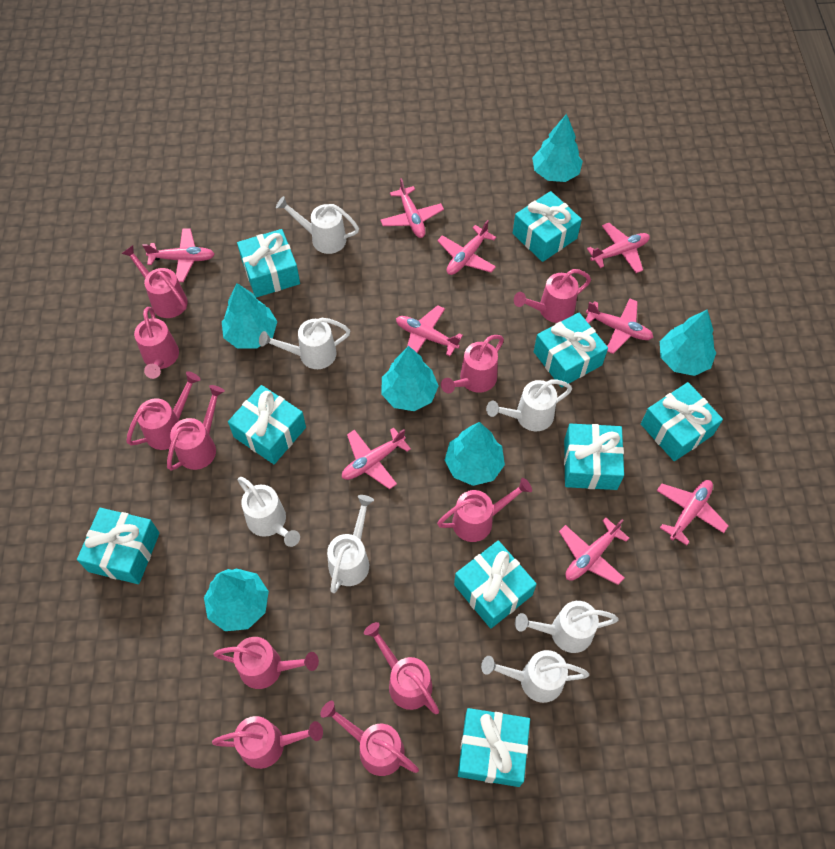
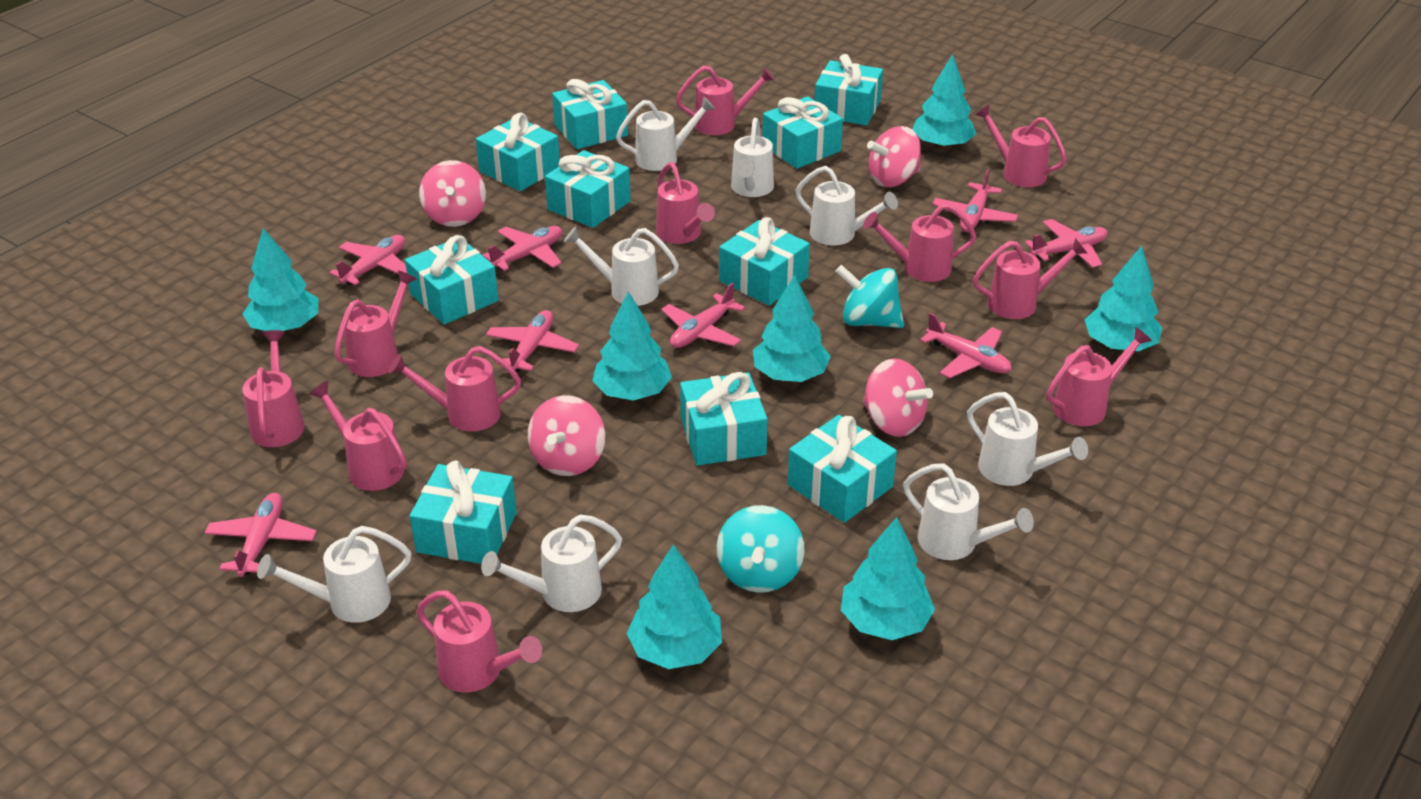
pink plane: [142,228,215,282] [342,428,411,489] [380,178,444,238] [396,305,463,356] [437,220,496,275] [559,518,629,585] [585,298,654,354] [587,223,650,273] [657,480,728,545] = 9 -> [205,493,317,577] [329,235,407,285] [482,226,562,271] [486,310,579,372] [661,283,745,348] [920,313,1012,378] [933,169,1018,232] [1025,219,1108,268] = 8
pink spinning top: none = 0 -> [419,160,486,227] [528,395,605,476] [863,358,933,437] [867,126,921,187] = 4
turquoise gift: [77,508,160,584] [228,385,306,464] [237,229,300,298] [454,540,537,628] [458,708,530,787] [513,191,582,262] [534,313,608,388] [564,424,624,490] [641,382,723,461] = 9 -> [405,235,499,324] [410,460,517,564] [476,113,560,191] [545,150,631,228] [552,79,628,149] [680,372,768,466] [719,217,810,306] [762,96,843,169] [788,415,897,523] [814,54,883,126] = 10
turquoise spinning top: none = 0 -> [717,505,804,593] [835,265,904,328] = 2
turquoise tree: [204,568,269,631] [222,283,277,349] [381,346,438,411] [445,422,505,486] [532,114,583,182] [660,309,716,376] = 6 -> [242,228,319,332] [592,291,672,401] [626,544,722,669] [753,275,831,382] [841,517,935,640] [912,54,976,149] [1085,246,1162,351] = 7
white watering can: [238,477,300,547] [259,318,350,369] [276,196,359,254] [327,495,374,593] [481,650,589,703] [486,380,572,431] [515,601,619,653] = 7 -> [257,526,411,623] [481,514,622,612] [564,226,679,306] [616,96,715,171] [731,118,774,197] [795,166,898,245] [903,463,1034,560] [967,392,1088,486] = 8

